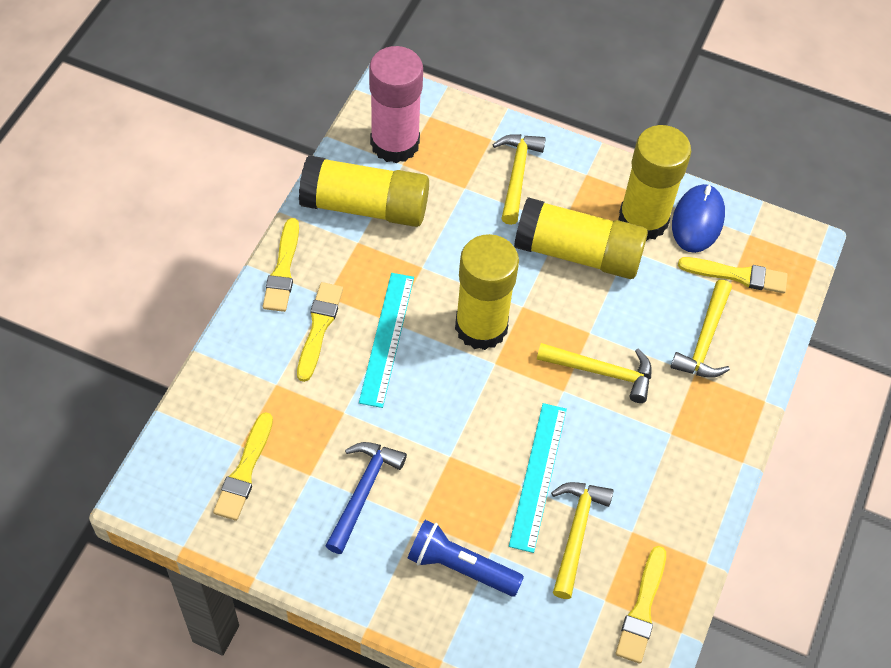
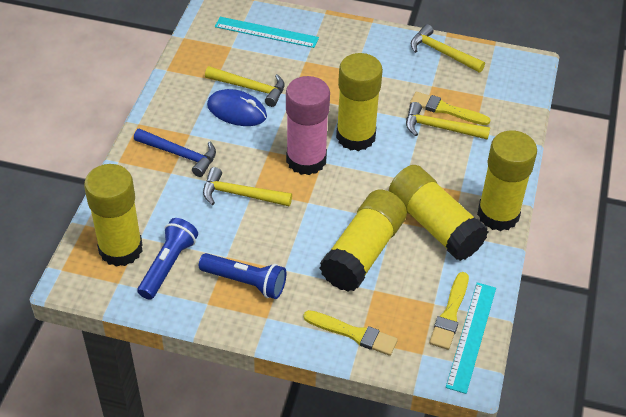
blue flashlight: [407,520,524,597] = 1 -> [138,218,198,300] [199,253,286,299] = 2
yellow brush: [213,412,273,521] [263,218,299,312] [297,282,343,382] [615,546,666,663] [678,257,788,294] = 5 -> [304,310,398,356] [410,92,491,125] [429,272,469,350] = 3
yellow glue stick: [299,155,429,227] [455,234,519,350] [514,197,648,279] [618,125,691,241] = 4 -> [84,164,143,267] [320,190,407,292] [336,53,383,151] [389,165,488,261] [477,130,537,231] = 5

